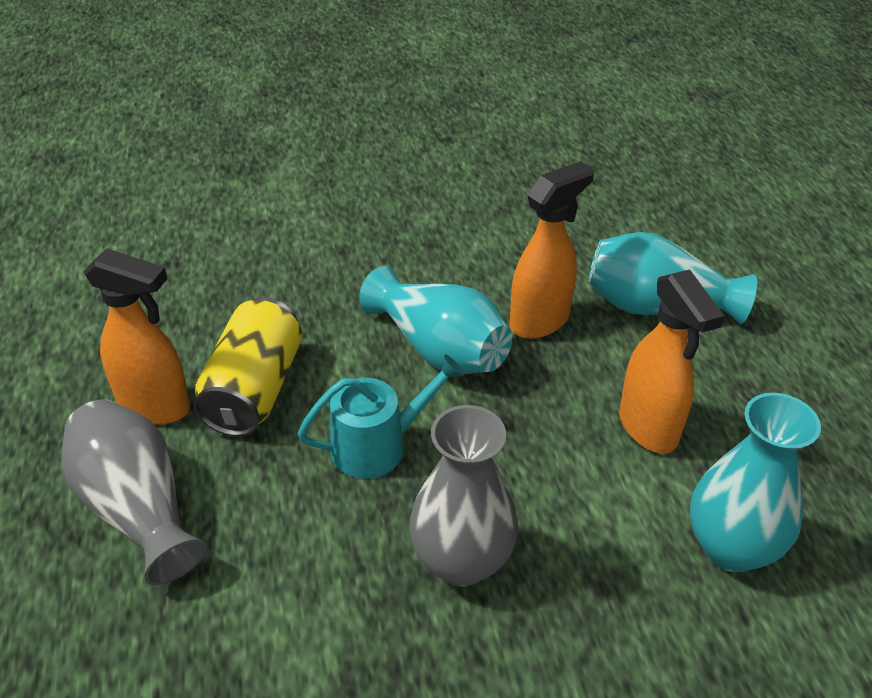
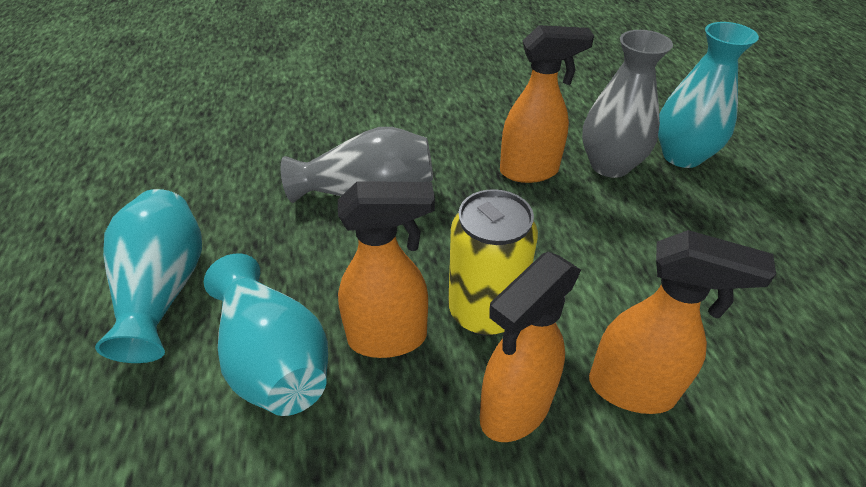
orange spray bottle: [83,248,190,424] [510,161,594,339] [619,269,725,453] = 3 -> [338,181,435,358] [480,252,581,442] [500,25,594,183] [589,230,776,414] = 4
turquoise watering can: [298,354,464,479] = 1 -> none = 0

